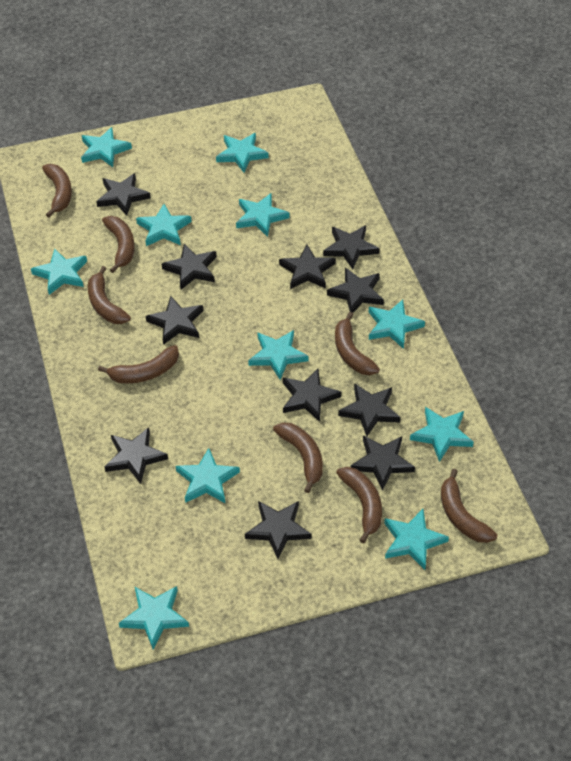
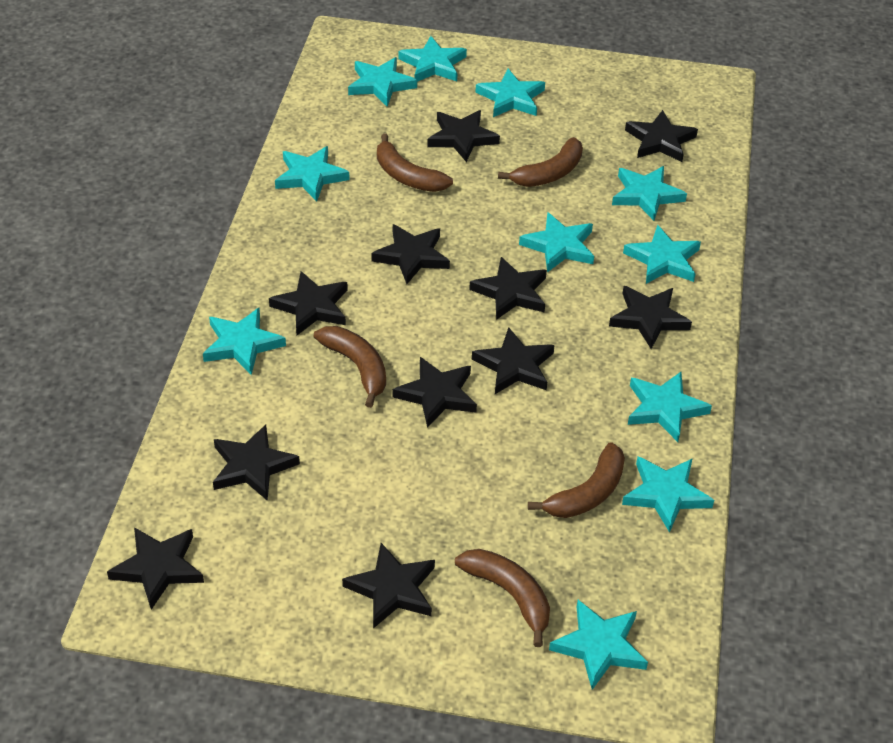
brown banana: [42,164,72,217] [88,266,131,324] [98,345,179,383] [102,216,135,273] [273,423,323,493] [335,312,380,375] [336,467,382,544] [441,469,497,543] = 8 -> [314,326,386,408] [377,133,453,192] [455,549,550,647] [498,137,583,187] [528,442,625,518] = 5

